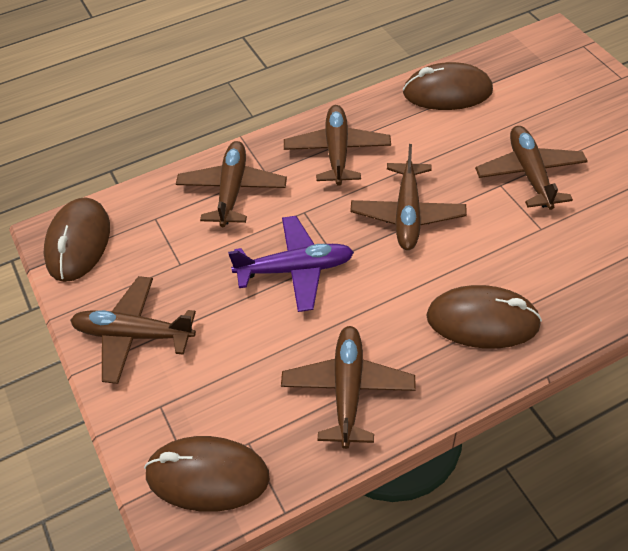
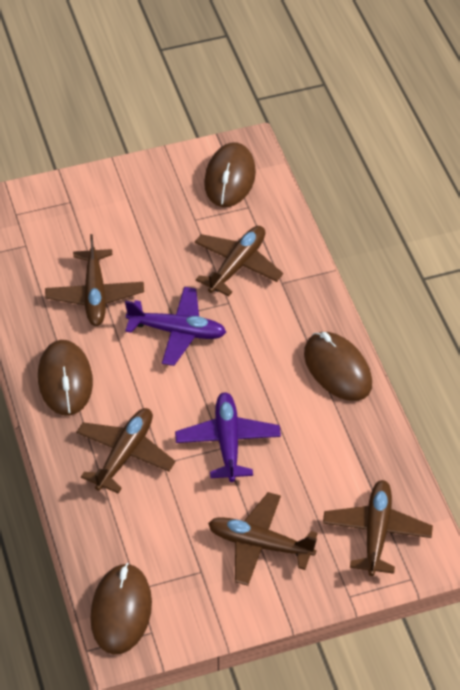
brown plane: [70,276,196,384] [176,141,287,227] [281,326,416,449] [284,105,391,186] [350,144,467,250] [475,126,588,210] = 6 -> [45,234,144,326] [76,408,175,494] [195,226,283,296] [208,492,318,586] [323,480,433,576] = 5
purple plane: [228,216,354,312] = 1 -> [125,287,226,366] [175,392,281,482] = 2

